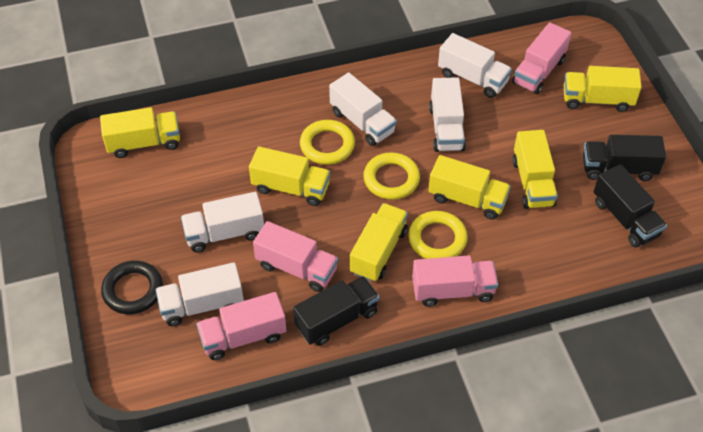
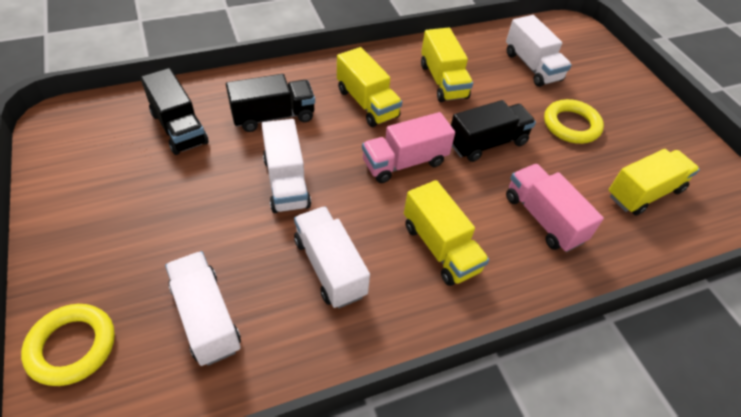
black ring: [101,261,163,314] = 1 -> none = 0
pink truck: [196,292,286,360] [253,221,338,292] [412,255,498,307] [512,22,571,94] = 4 -> [362,112,455,183] [506,164,604,252] = 2
white truck: [156,262,244,326] [181,192,264,252] [329,72,397,146] [429,77,466,152] [438,33,512,98] = 5 -> [165,251,241,366] [261,119,311,213] [294,206,370,308] [506,15,572,87] = 4
yellow ring: [300,120,355,165] [363,152,420,200] [408,211,467,259] = 3 -> [21,304,115,386] [544,99,604,144] = 2
yellow truck: [100,107,180,158] [249,146,330,206] [350,203,408,282] [429,155,511,220] [512,130,558,209] [564,66,642,112] = 6 -> [337,47,402,127] [404,180,489,286] [421,28,473,102] [609,149,700,215] = 4

